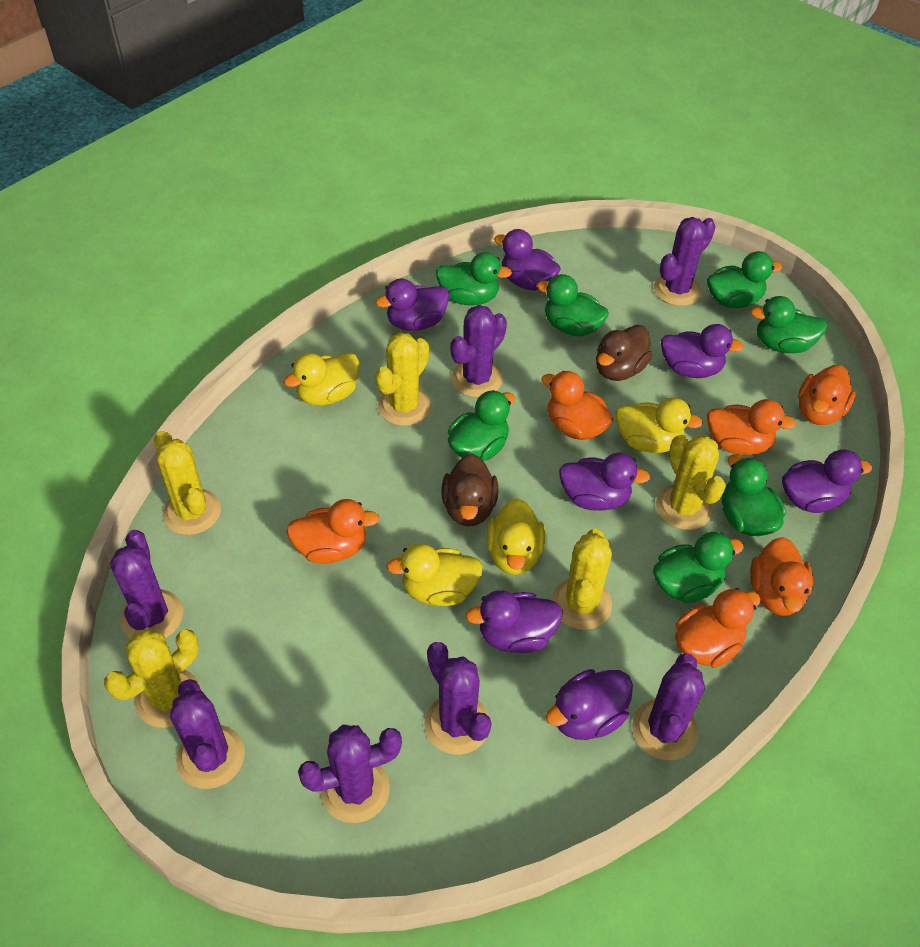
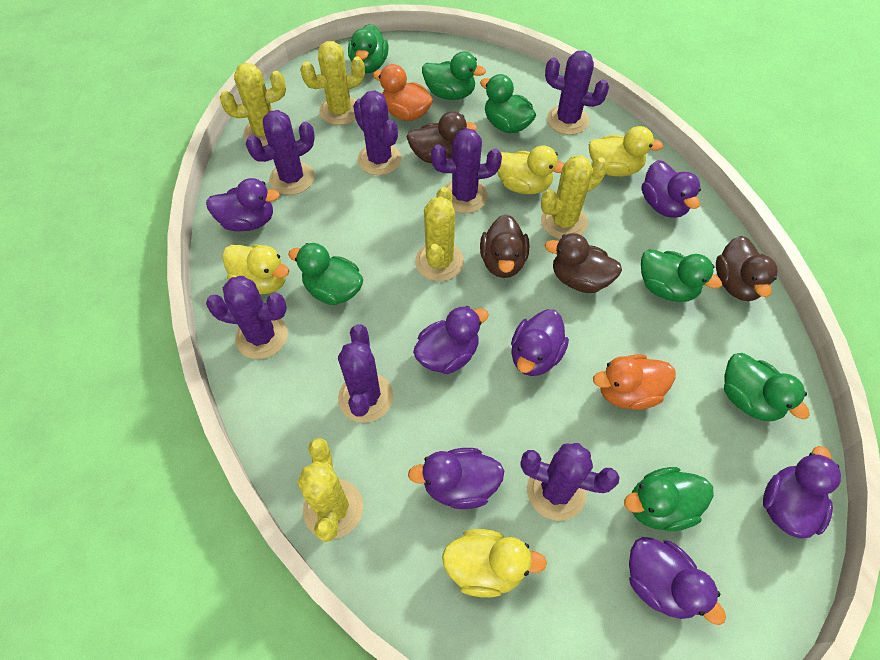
brown duck: [441,453,499,526] [596,325,652,381] = 2 -> [406,111,477,164] [480,214,529,278] [545,233,622,293] [716,236,778,301] = 4
orange duck: [286,499,380,564] [541,371,613,440] [675,588,760,668] [707,399,796,455] [750,537,813,616] [798,365,856,425] = 6 -> [373,64,433,121] [593,355,676,410] = 2

